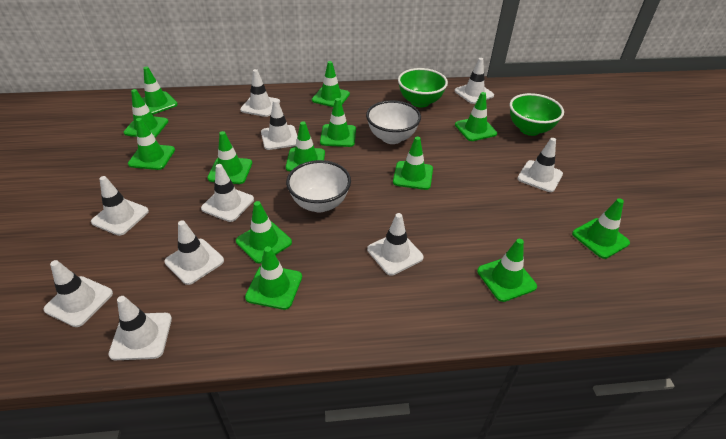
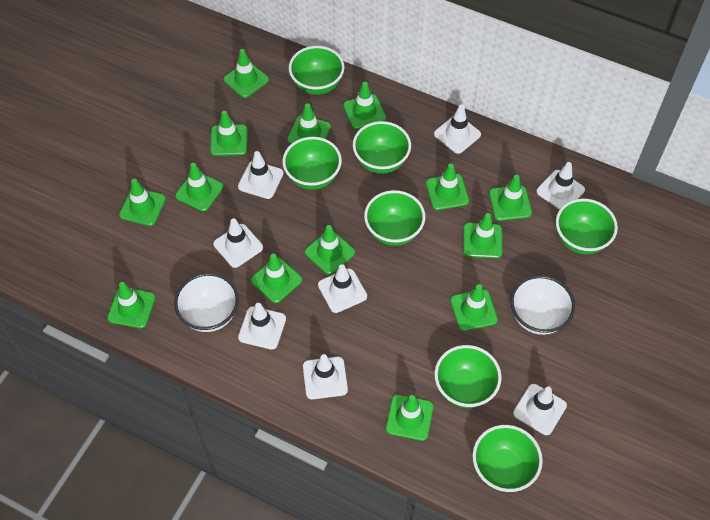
green bowl: [398,68,448,107] [510,93,564,136] = 2 -> [282,137,342,190] [289,46,344,95] [353,121,411,174] [364,190,425,246] [434,345,502,408] [473,425,543,492] [556,198,618,254] = 7
green traffic cone: [124,89,169,138] [128,118,175,170] [142,67,178,114] [207,131,252,184] [236,201,292,264] [245,246,302,310] [286,121,325,172] [312,61,350,107] [320,98,356,147] [393,137,433,190] [455,92,497,141] [477,239,537,302] [572,198,630,259] = 13 -> [107,282,156,328] [119,179,166,226] [175,163,223,211] [210,111,248,156] [223,49,269,98] [251,254,302,303] [287,103,331,144] [305,225,355,275] [343,82,386,129] [386,394,433,441] [426,163,469,210] [450,284,498,331] [463,213,502,258] [489,175,532,221] = 14
white traffic cone: [43,260,113,327] [91,176,149,236] [108,296,172,360] [164,220,224,285] [201,164,254,222] [240,69,280,117] [261,100,297,150] [367,213,424,276] [455,58,494,104] [517,138,563,192] = 10 -> [213,218,263,268] [238,151,284,199] [238,303,286,350] [303,354,348,399] [318,264,367,313] [434,104,481,154] [513,384,567,435] [536,162,585,210] = 8

